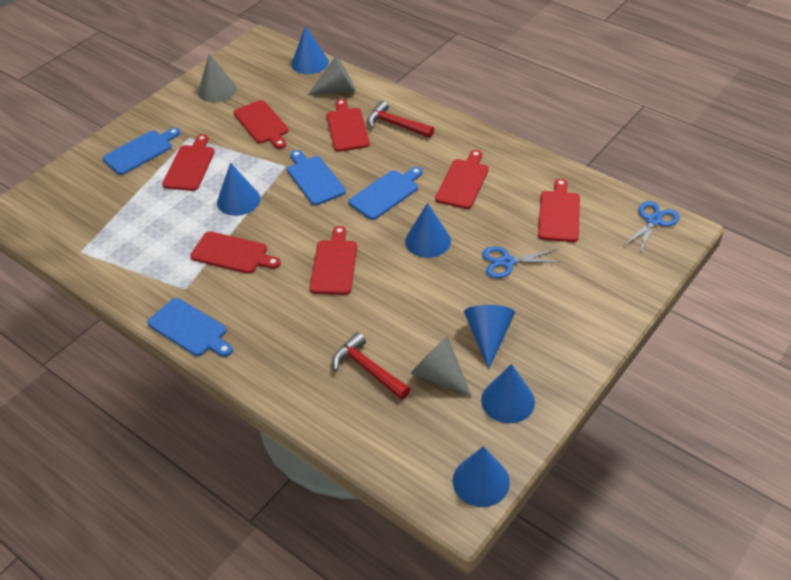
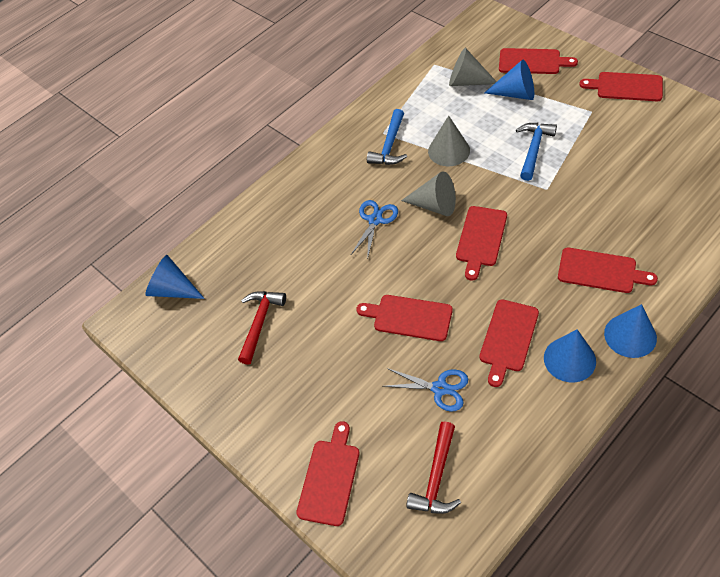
blue cone: [217,163,260,216] [291,26,329,74] [405,203,451,258] [453,446,510,507] [464,305,515,369] [481,364,535,423] = 6 -> [145,255,205,299] [484,60,534,100] [544,329,596,383] [604,304,657,358] = 4
blue cutting board: [103,128,180,175] [147,298,233,357] [287,150,346,206] [349,167,423,220] = 4 -> none = 0
blue hammer: none = 0 -> [367,109,407,165] [516,123,557,181] = 2

